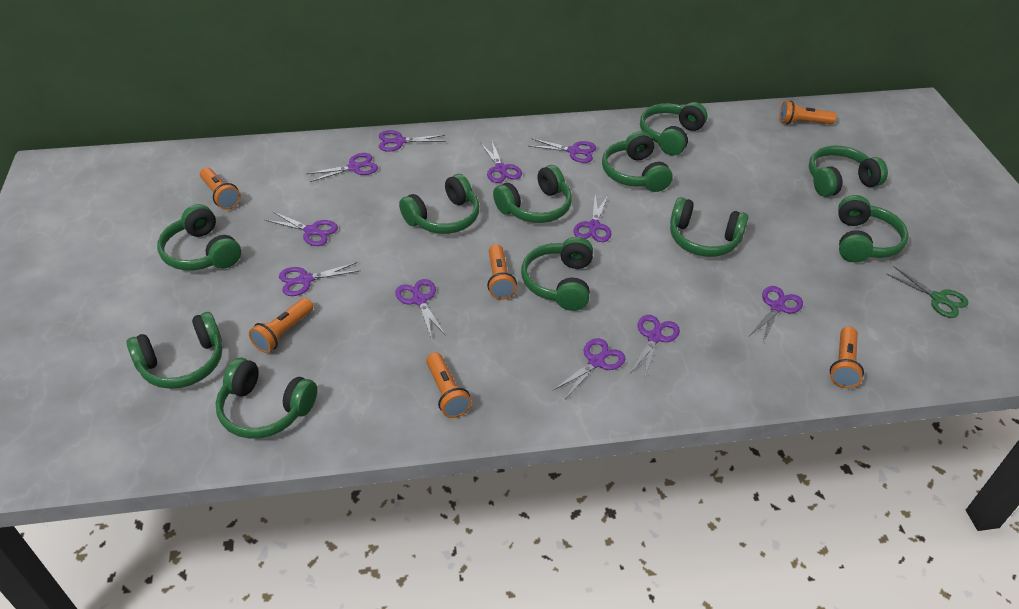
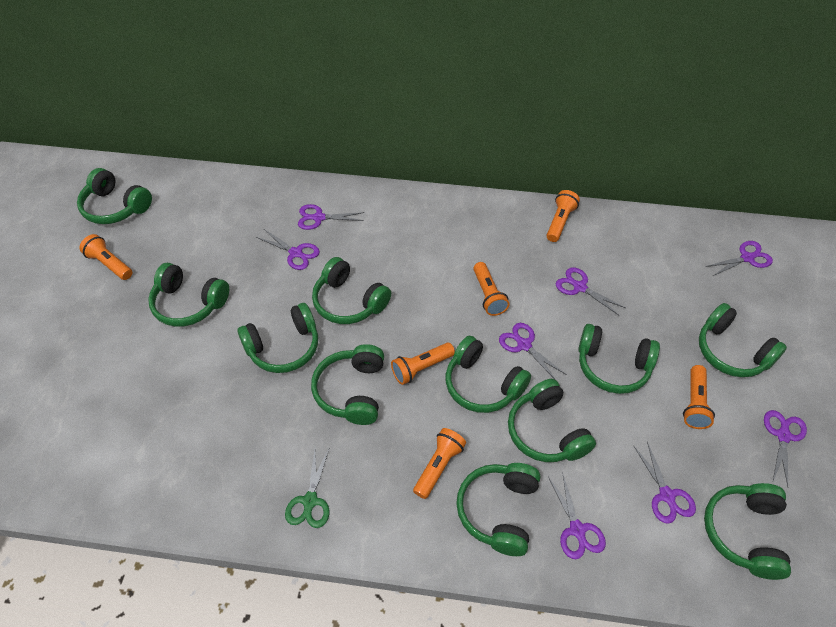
purple scissors: [265,211,338,246] [279,262,359,296] [306,153,378,182] [379,130,446,152] [395,279,446,339] [481,141,522,183] [529,138,596,163] [553,338,625,399] [573,195,611,242] [630,315,680,377] [749,286,803,342] = 11 -> [256,229,320,270] [298,204,364,230] [499,323,567,381] [548,472,606,559] [556,267,625,315] [633,442,696,524] [705,241,773,276] [764,410,807,486] = 8

